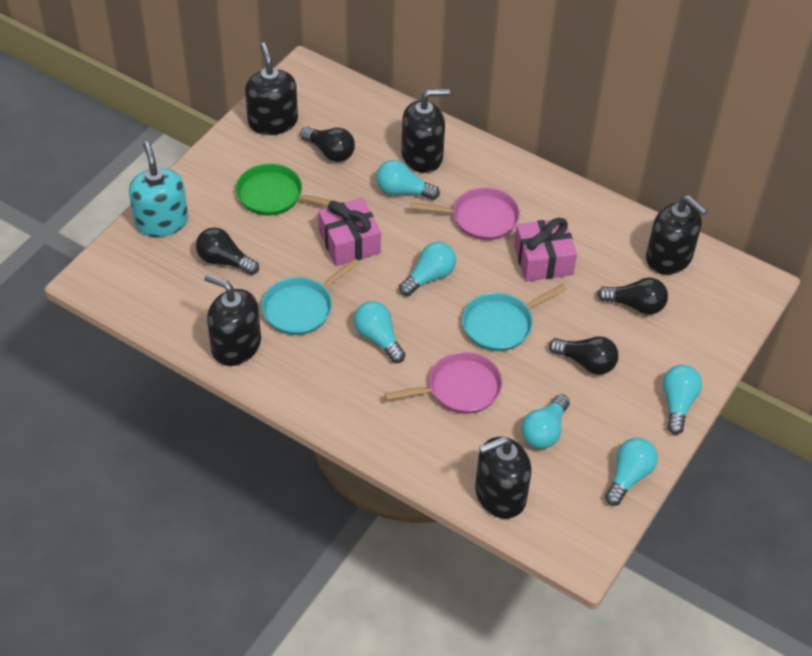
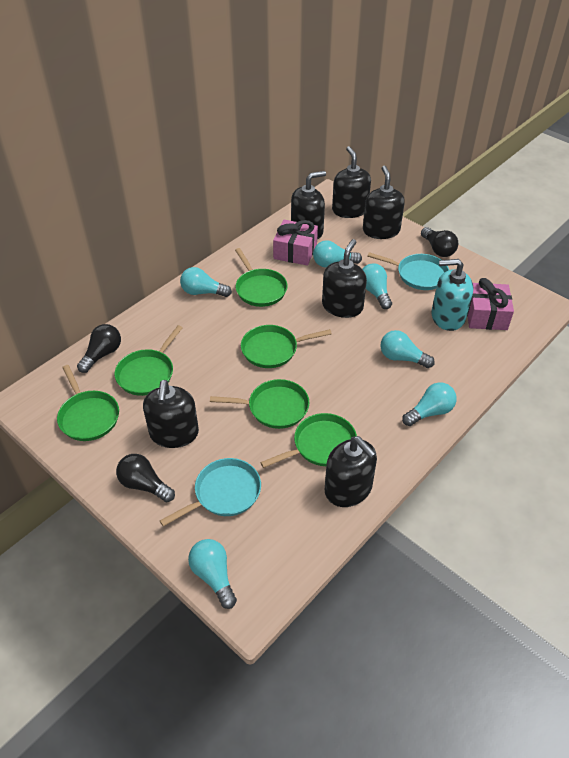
black light bulb: [196,227,259,275] [300,127,355,162] [549,336,619,375] [597,277,668,315] = 4 -> [77,324,121,373] [116,454,175,502] [421,227,458,257] = 3
black soap dispenser: [204,274,261,366] [245,43,298,135] [401,89,450,173] [475,436,531,519] [646,195,708,275] = 5 -> [143,380,199,448] [291,171,326,239] [322,239,367,318] [325,436,377,507] [332,146,371,218] [363,166,405,239] = 6
green pan: [236,164,341,216] = 1 -> [57,365,119,441] [115,325,183,396] [210,379,309,429] [235,248,288,307] [241,325,332,368] [260,413,357,468] = 6
pink pan: [384,352,502,414] [410,187,520,240] = 2 -> none = 0

